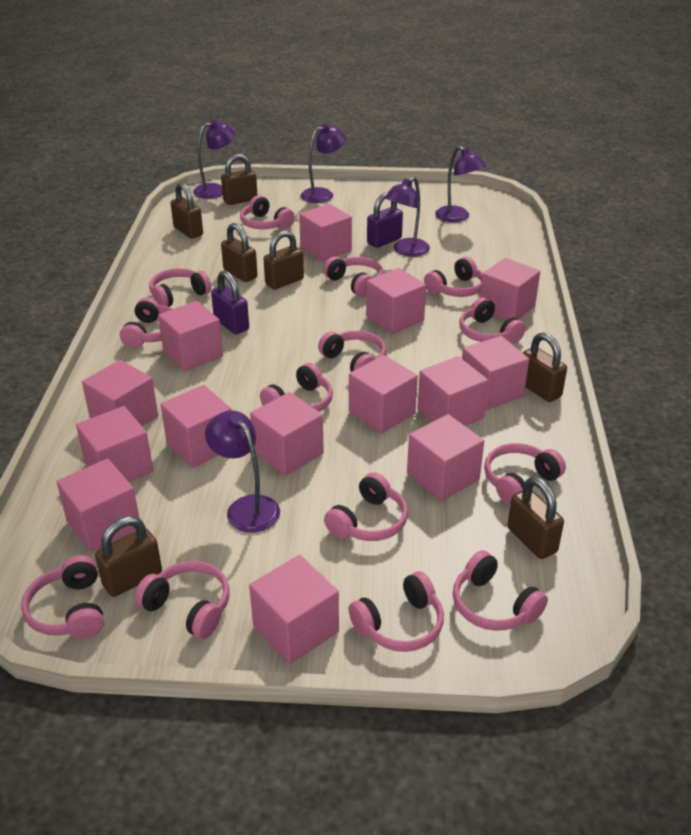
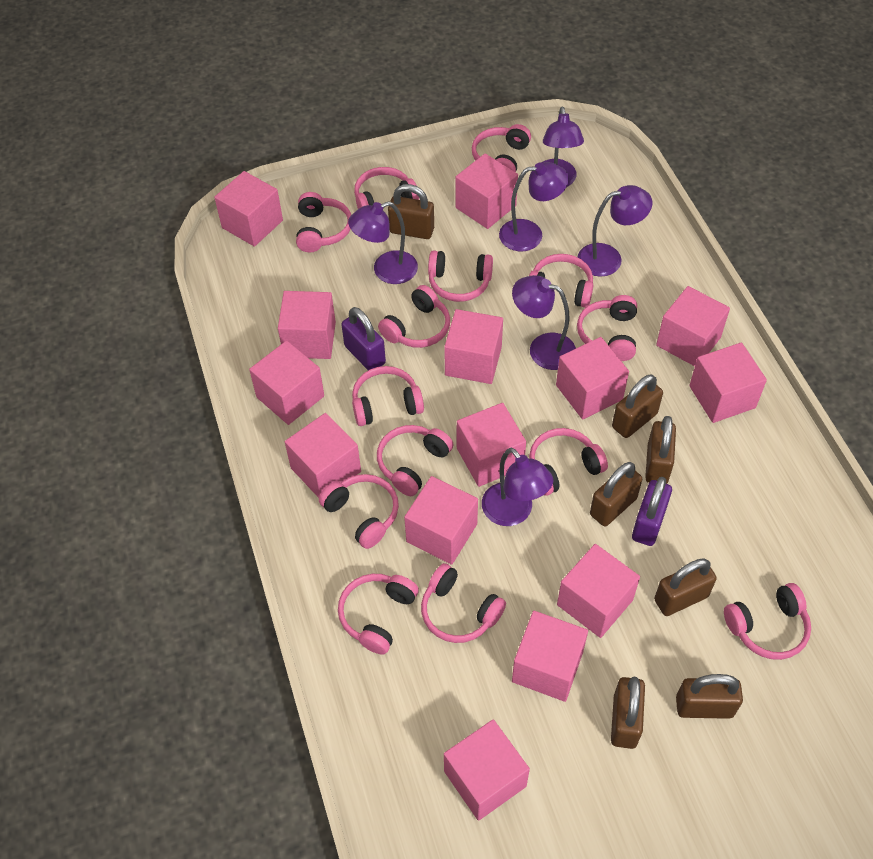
purple lamp: [193,120,235,199] [205,410,280,533] [301,124,346,203] [385,176,430,257] [435,146,486,222] = 5 -> [348,201,418,284] [482,448,554,526] [499,162,569,251] [512,275,576,370] [541,107,584,187] [578,185,652,277] = 6

